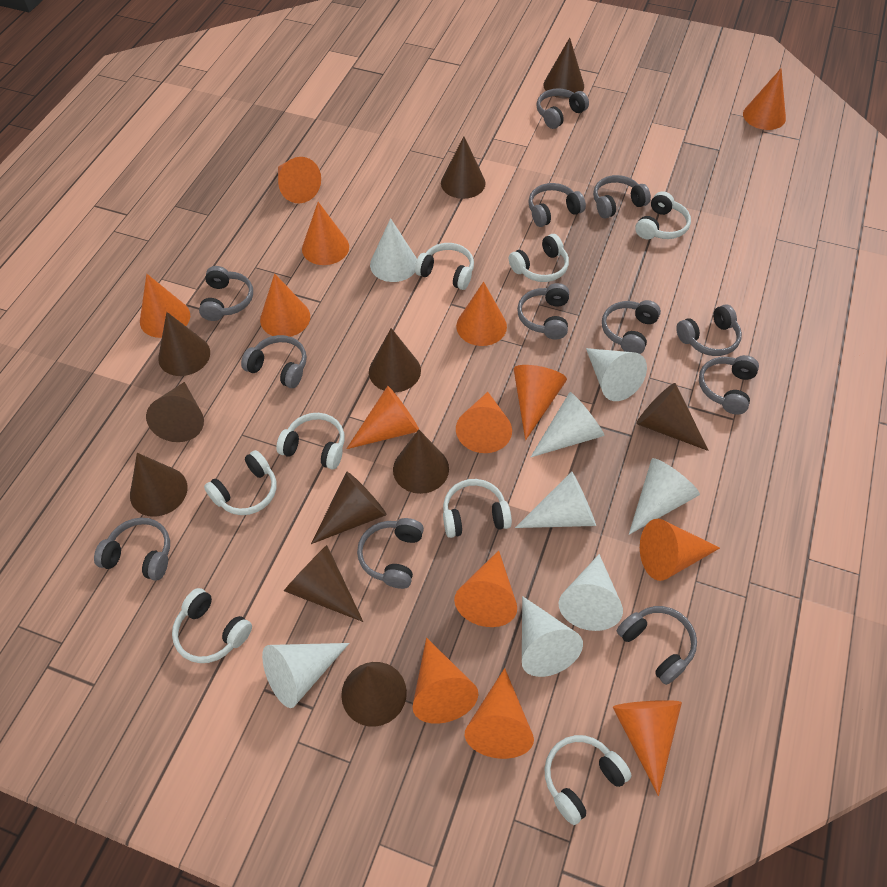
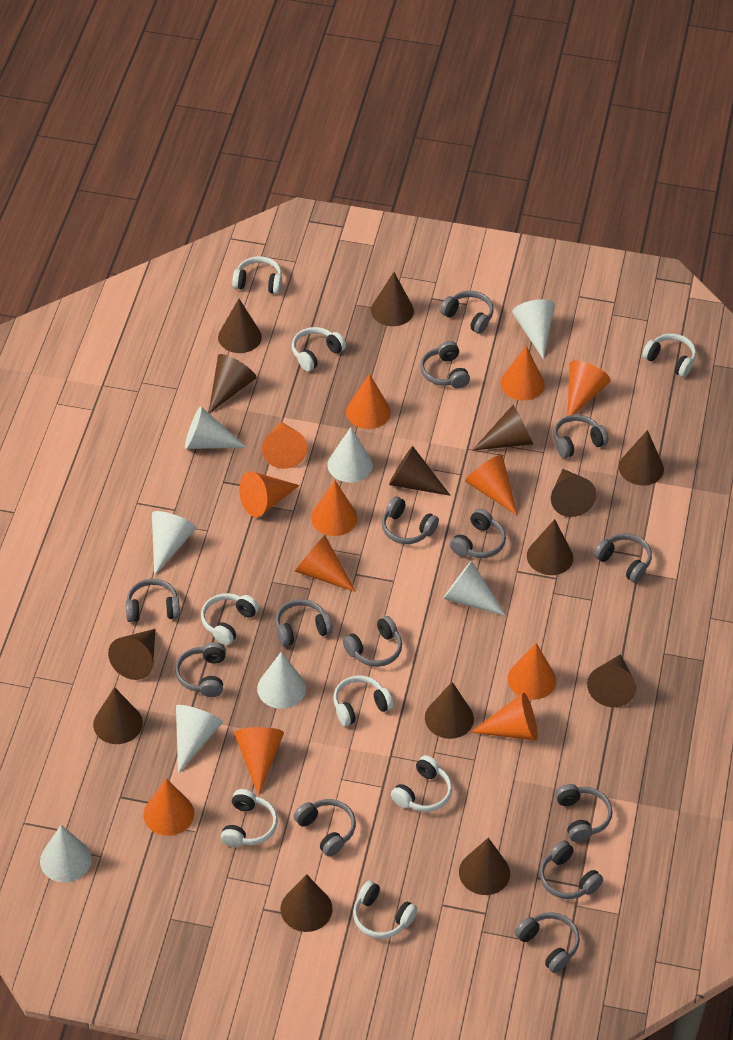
brown cone: [130,453,187,517] [146,382,204,442] [158,312,210,376] [284,545,363,622] [311,472,387,544] [341,662,407,727] [369,328,421,392] [393,430,449,494] [441,136,486,199] [543,38,584,98] [636,383,709,451] = 11 -> [93,687,143,744] [108,629,155,680] [209,354,257,413] [218,299,262,353] [280,874,333,932] [371,272,414,326] [389,446,451,496] [425,682,474,739] [459,838,510,895] [472,405,534,451] [527,519,573,575] [551,469,596,517] [587,654,636,707] [619,430,664,485] = 14
grey headphones: [94,518,170,581] [199,266,253,321] [241,335,307,388] [357,518,424,589] [517,283,569,339] [528,183,586,227] [536,88,589,129] [593,175,651,219] [602,300,661,354] [617,606,697,685] [676,304,742,356] [699,355,759,415] = 12 -> [126,579,180,622] [175,642,226,697] [275,599,333,647] [294,799,356,857] [343,616,402,667] [382,496,439,544] [420,341,470,388] [440,291,494,334] [450,508,506,558] [515,912,580,973] [539,840,603,899] [554,415,609,458] [555,784,613,842] [594,533,652,583] = 14
orange cone: [140,274,190,338] [260,273,310,337] [278,157,321,204] [302,202,349,265] [347,386,419,449] [412,638,478,724] [454,550,517,627] [456,282,507,346] [456,392,512,453] [465,668,534,759] [514,365,567,440] [613,700,682,796] [640,519,720,581] [743,69,786,130] = 14 -> [143,778,194,836] [234,727,284,795] [239,471,300,517] [262,422,307,469] [295,536,356,592] [311,480,357,536] [346,374,391,429] [465,455,517,515] [470,692,538,741] [500,346,545,401] [508,643,556,700] [567,361,611,416] = 12

